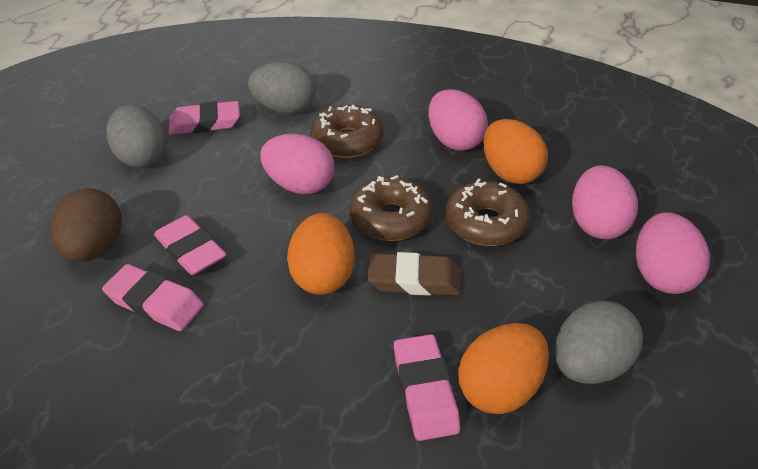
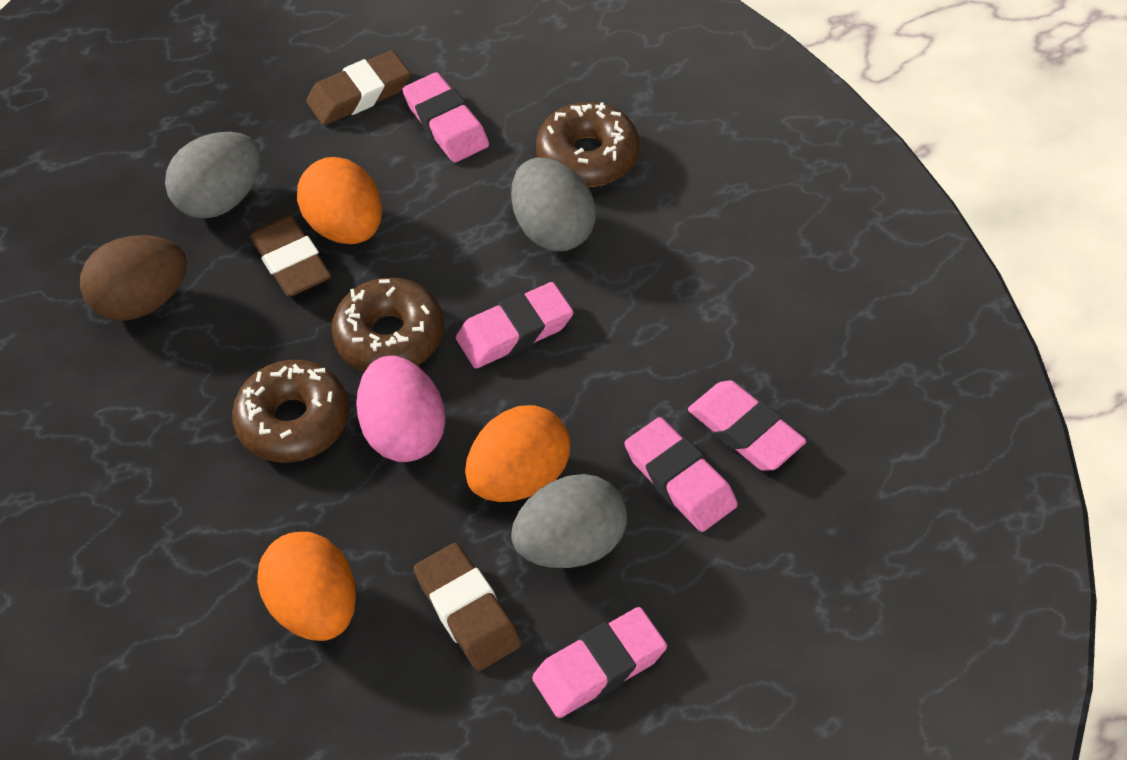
brown eraser: [368,252,460,296] = 1 -> [249,215,331,297] [306,50,411,125] [414,543,521,671] = 3
pink egg: [260,134,334,194] [428,89,488,151] [572,165,638,239] [636,212,710,294] = 4 -> [356,356,445,462] = 1
pink eraser: [102,264,204,331] [154,215,227,275] [169,101,240,135] [394,334,460,441] = 4 -> [402,72,489,162] [456,282,574,368] [532,607,667,718] [624,417,738,532] [688,380,806,471] = 5

